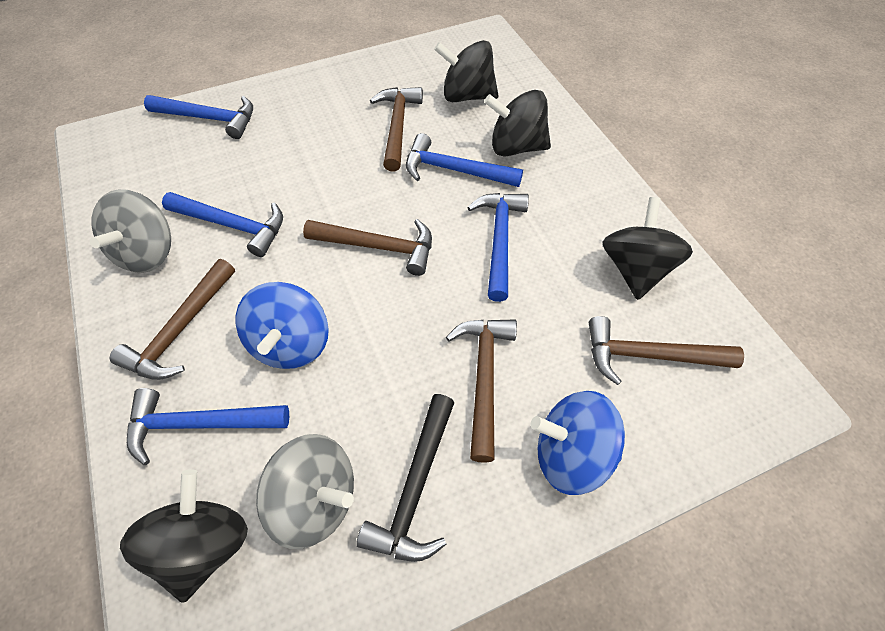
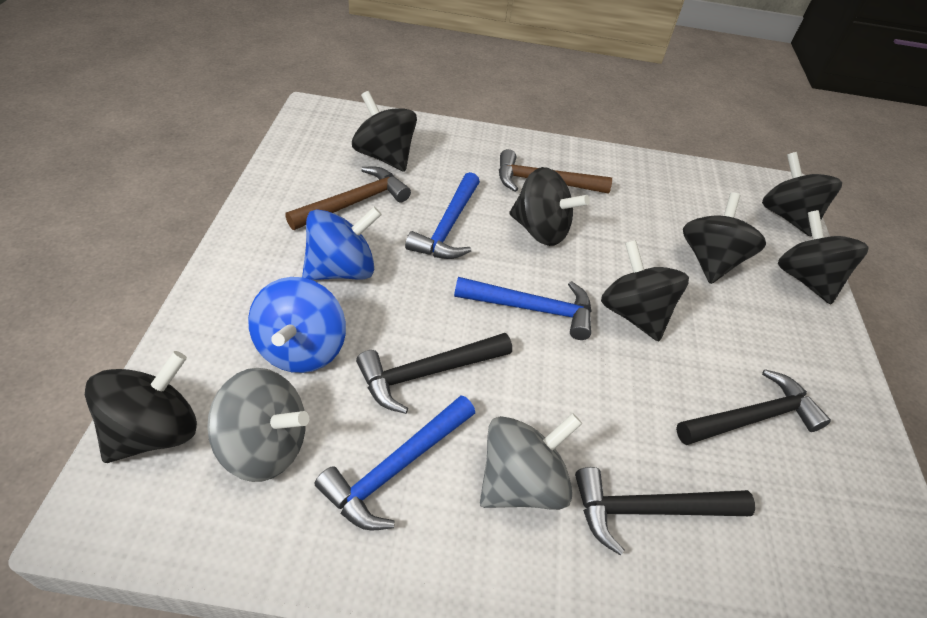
black hammer: [356,394,454,562] = 1 -> [356,333,512,414] [575,467,755,556] [676,369,831,445] = 3
black spinning top: [120,469,248,603] [434,40,499,102] [484,90,551,157] [602,197,693,300] = 4 -> [85,351,197,463] [352,91,417,172] [509,167,590,246] [601,240,689,341] [683,193,766,284] [762,152,842,237] [778,210,869,304] = 7
blue hammer: [127,388,289,465] [144,95,253,139] [162,192,283,257] [406,133,523,187] [467,193,529,302] = 5 -> [315,395,475,531] [405,172,480,259] [454,277,592,340] = 3
brown hammer: [110,259,235,380] [303,219,432,276] [370,87,423,171] [446,319,517,463] [589,316,744,385] = 5 -> [285,167,411,230] [499,149,612,194] = 2

